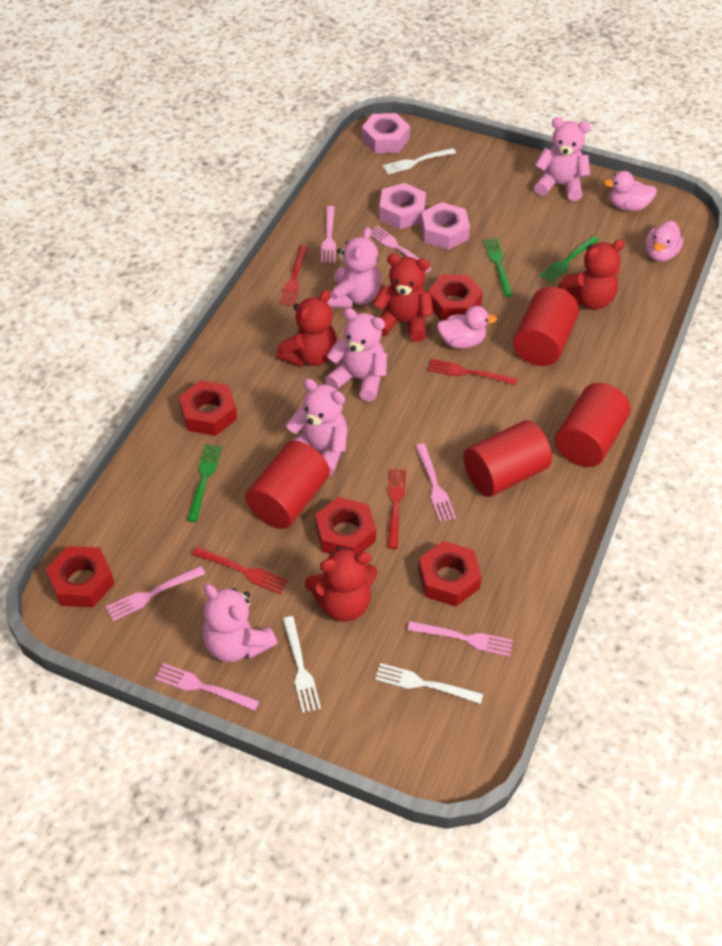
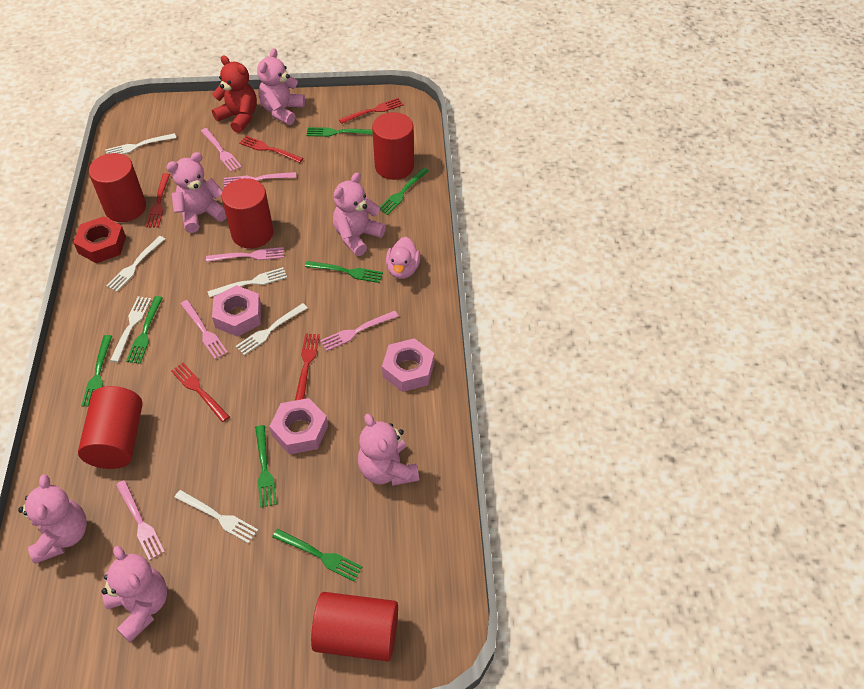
green fork: [187,444,222,522] [484,238,513,297] [539,236,599,283] = 3 -> [81,335,112,407] [126,296,163,364] [255,425,277,507] [272,529,362,581] [305,261,383,283] [307,127,373,137] [380,168,429,215] = 7
pink duck: [437,306,497,349] [604,171,657,211] [646,221,683,262] = 3 -> [386,237,420,279] = 1
pink teddy bear: [203,584,277,662] [286,378,347,476] [325,308,387,402] [327,227,381,308] [534,117,591,201] = 5 -> [18,474,87,564] [102,546,167,642] [166,152,227,233] [257,48,305,125] [333,172,386,256] [358,414,419,486] = 6
red cylinder: [245,441,330,529] [463,420,552,497] [513,287,579,366] [555,383,631,467] = 4 -> [78,386,143,469] [89,153,146,222] [222,178,274,249] [311,592,398,662] [372,112,414,180] = 5
red fork: [192,546,288,594] [280,245,308,306] [387,469,406,549] [427,359,517,385] = 4 -> [145,173,170,228] [171,363,230,422] [239,136,303,163] [295,333,320,401] [339,98,403,124] = 5
red nut: [46,546,115,607] [179,380,237,436] [315,497,376,554] [418,541,482,607] [428,275,483,321] = 5 -> [73,216,126,263] = 1
red teddy bear: [276,290,337,367] [305,546,377,622] [373,254,434,342] [558,239,625,310] = 4 -> [212,55,257,133] = 1
white fork: [283,616,321,713] [375,663,483,704] [382,148,456,174] = 3 -> [105,133,176,154] [106,236,165,292] [110,296,151,362] [174,490,258,544] [207,267,287,297] [236,303,308,355] = 6

